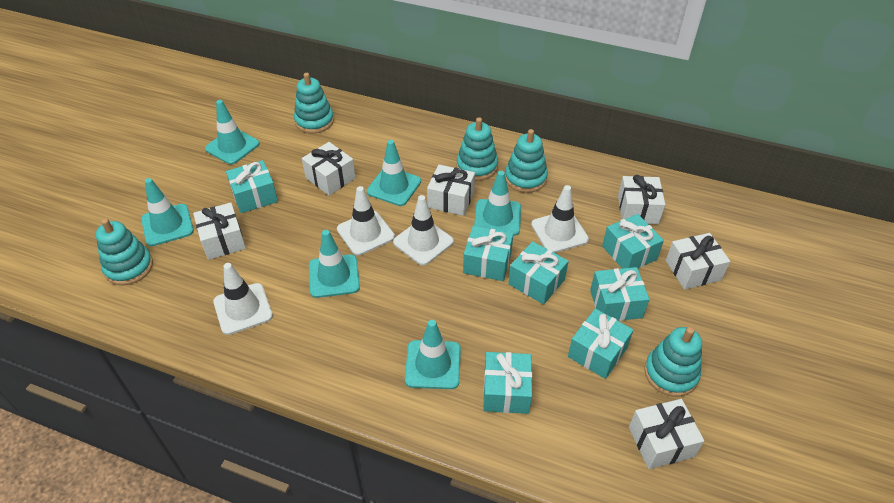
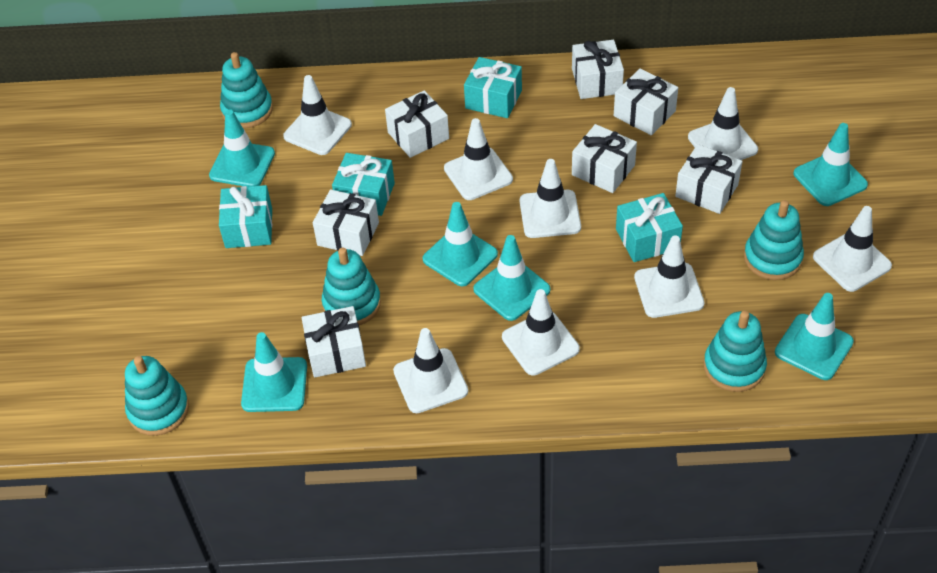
turquoise gift: [226,160,278,213] [463,226,513,281] [483,352,532,414] [508,241,569,305] [568,309,633,379] [590,267,650,321] [602,214,664,269] = 7 -> [219,185,272,248] [332,153,395,216] [464,57,522,118] [616,193,683,262] = 4
white gift: [193,202,246,260] [302,142,356,196] [427,165,475,216] [618,175,665,224] [629,399,704,469] [666,233,730,290] = 6 -> [301,306,366,378] [313,189,379,256] [385,90,449,158] [572,40,624,99] [572,124,637,193] [614,68,678,136] [675,144,743,214] = 7
white traffic cone: [213,263,273,335] [337,186,395,256] [393,195,454,266] [531,185,589,253] = 4 -> [283,75,352,155] [393,328,468,413] [444,118,513,200] [502,289,580,376] [520,159,581,238] [634,236,704,318] [688,87,758,160] [813,206,892,292] = 8

